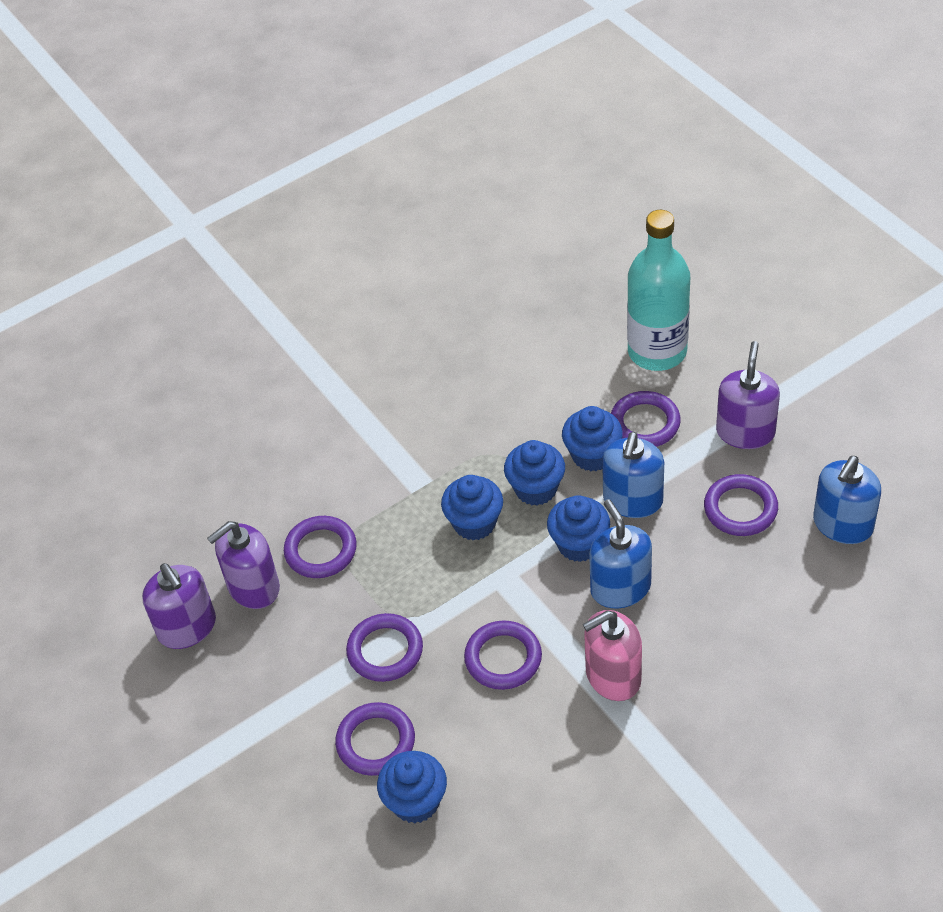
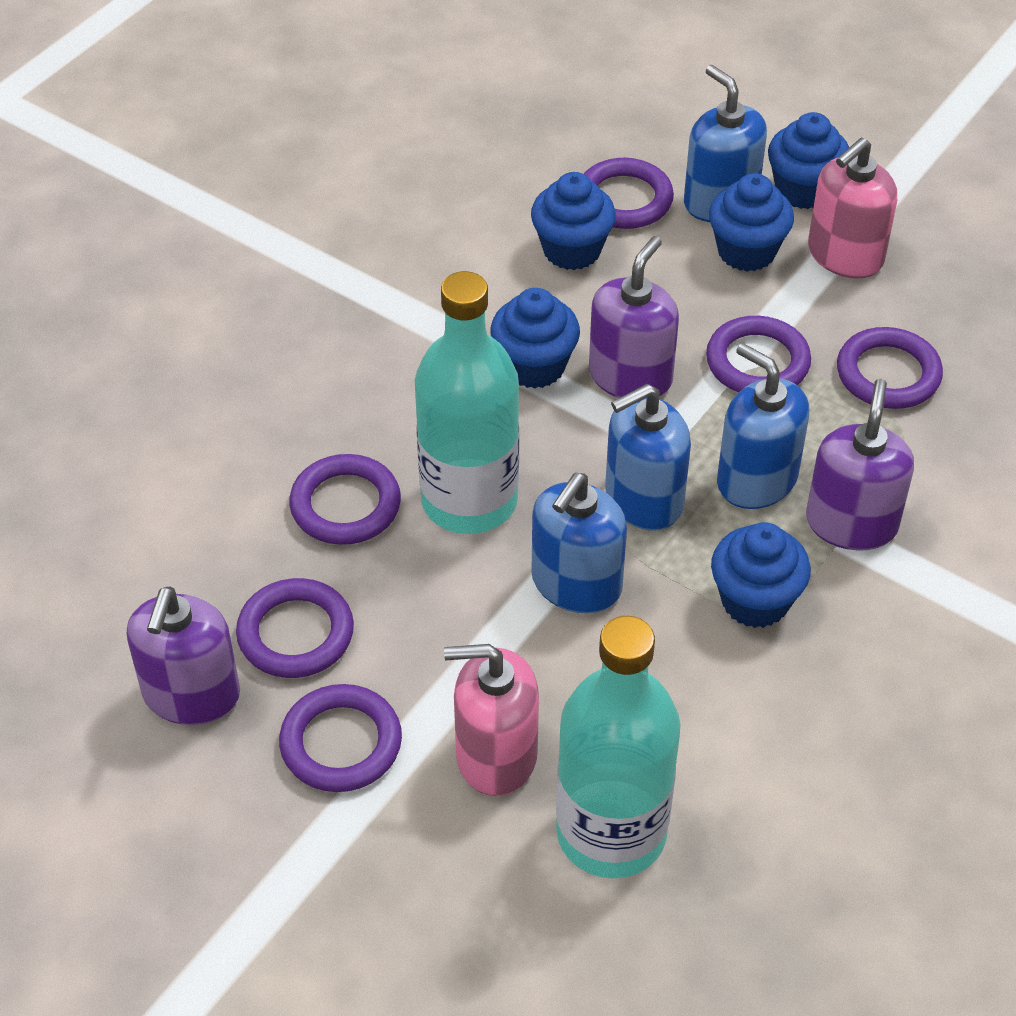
blue soap dispenser: [589,499,652,608] [602,432,664,518] [813,456,881,544] = 3 -> [531,473,627,614] [605,384,691,531] [684,65,767,222] [717,343,809,509] = 4
pink soap dispenser: [583,610,642,701] = 1 -> [444,644,539,796] [808,138,897,279] = 2
turquoise bottle: [627,210,690,371] = 1 -> [415,271,519,534] [556,616,680,878] = 2

